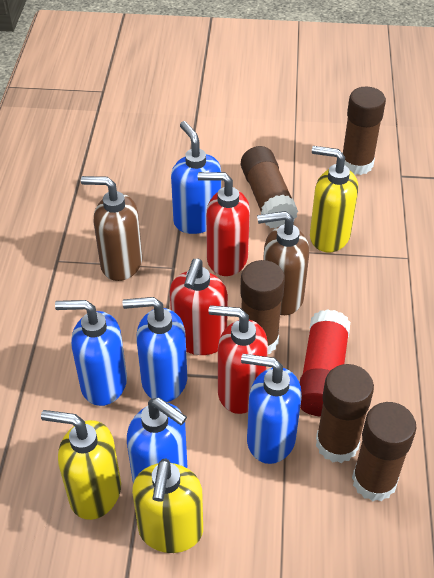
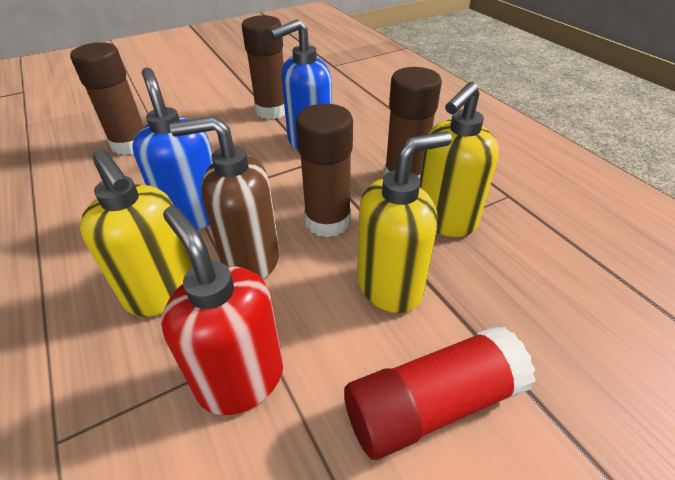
blue soap dispenser: [55,300,127,406] [123,297,187,402] [127,398,187,483] [171,121,221,234] [241,354,302,464] = 5 -> [132,68,213,230] [270,19,332,150] = 2
brown glue stick: [240,260,285,354] [241,146,298,228] [316,364,374,463] [342,87,386,175] [352,402,416,501] = 5 -> [70,42,144,155] [241,15,285,119] [296,104,353,237] [384,67,442,179] = 4
brown soap dispenser: [81,176,142,281] [257,211,309,315] = 2 -> [170,116,279,279] = 1
red soap dispenser: [170,259,228,355] [198,172,250,276] [209,305,268,414] = 3 -> [161,206,283,415] = 1

